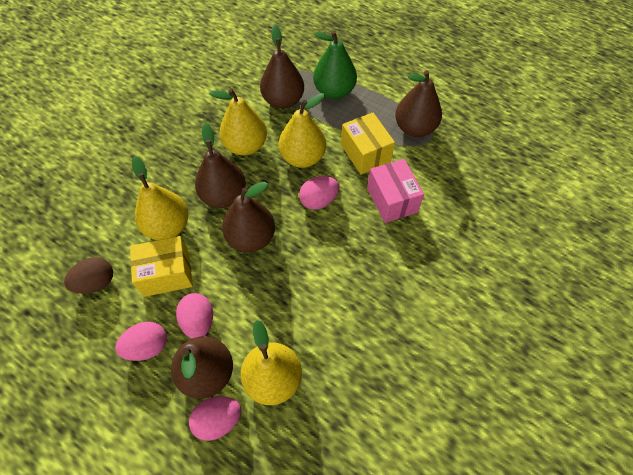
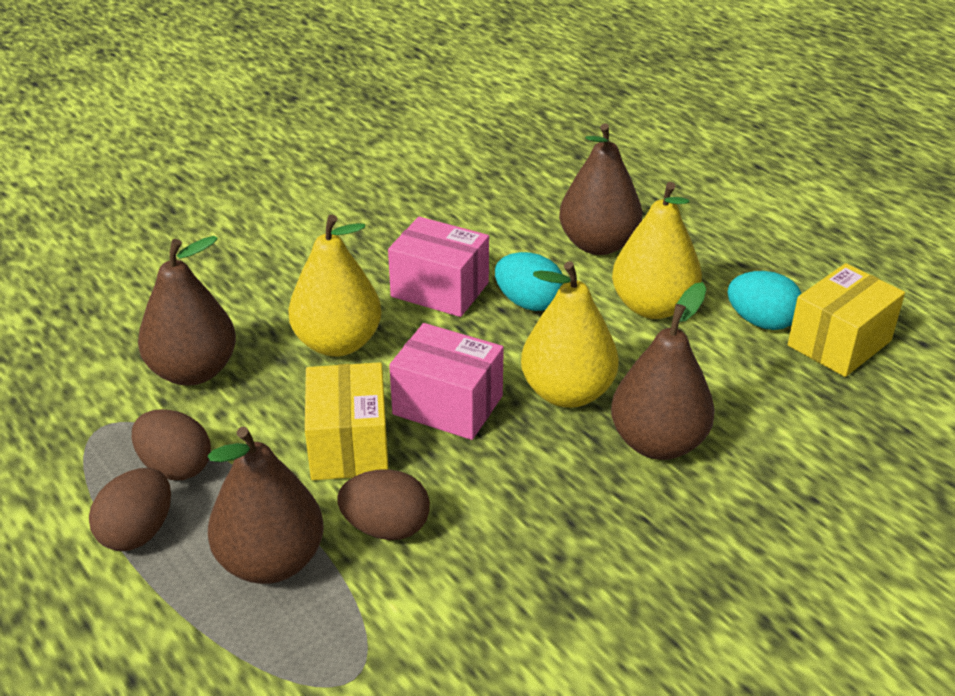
brown egg: [64,257,113,294] = 1 -> [89,468,171,551] [132,409,211,480] [337,469,430,540] = 3
brown pear: [171,337,233,399] [195,123,246,208] [222,182,275,252] [260,25,304,109] [395,70,442,137] = 5 -> [138,236,236,386] [208,427,324,584] [559,123,642,255] [611,282,715,460] = 4
green pear: [313,31,357,99] = 1 -> none = 0
pink box: [367,159,424,223] = 1 -> [388,217,489,317] [389,323,504,440] = 2
pink egg: [115,321,167,361] [176,293,213,339] [189,396,242,441] [299,176,339,210] = 4 -> none = 0
turquoise egg: none = 0 -> [495,252,563,311] [727,271,802,330] = 2
yellow pear: [132,156,189,240] [209,89,267,155] [241,320,302,405] [279,93,326,168] = 4 -> [288,214,382,357] [521,261,619,408] [612,182,702,319] = 3

